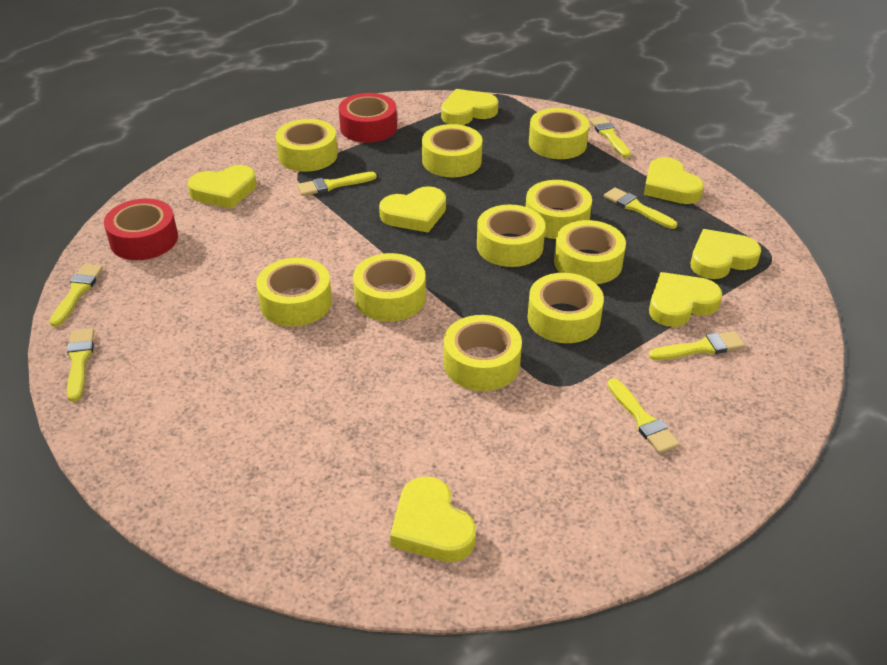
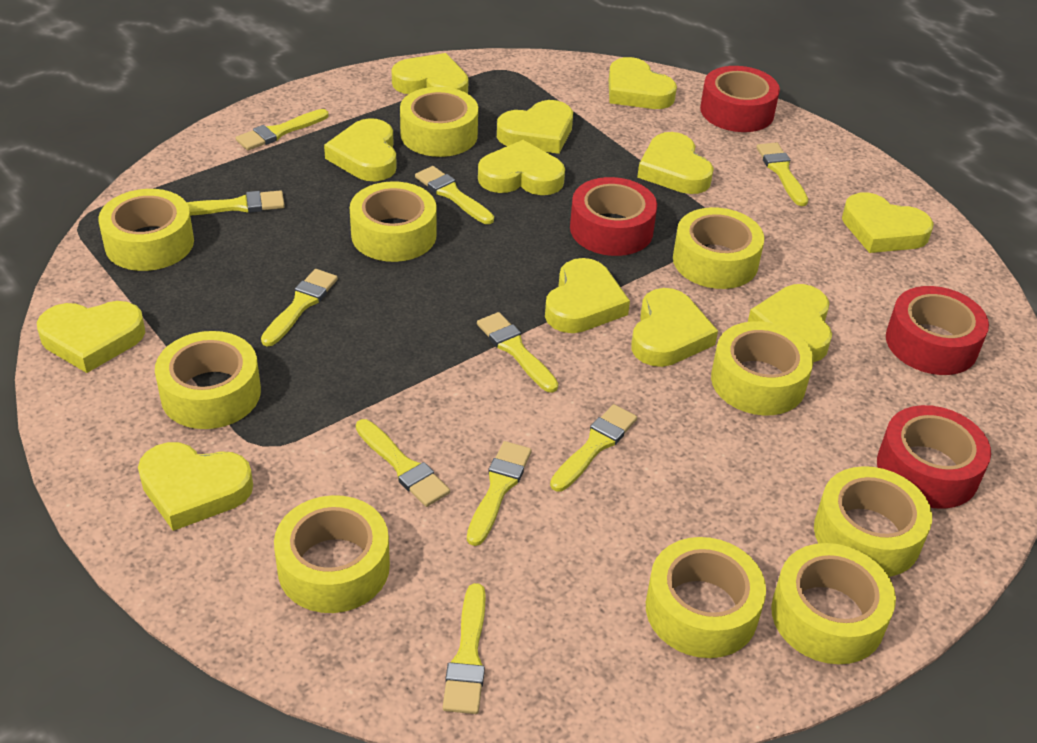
red tape: [104,198,178,260] [339,93,397,143] = 2 -> [570,177,657,256] [700,66,780,132] [877,405,991,509] [886,286,989,375] = 4
yellow brush: [49,264,103,327] [67,328,94,402] [297,172,377,196] [589,116,631,158] [604,187,677,229] [607,378,680,454] [649,331,745,360] = 7 -> [187,190,285,215] [236,109,329,150] [261,269,338,347] [356,419,450,507] [415,166,494,224] [443,583,486,714] [467,441,531,546] [477,312,558,393] [550,404,637,492] [756,142,808,206] = 10
yellow heart: [188,165,257,209] [379,186,446,233] [390,477,476,562] [441,89,498,125] [644,157,704,204] [649,272,722,327] [691,229,761,279] = 7 -> [37,301,145,373] [138,442,253,531] [324,118,397,181] [391,53,469,94] [478,140,565,195] [497,100,573,154] [545,258,630,333] [609,57,677,109] [631,288,718,367] [637,132,714,194] [748,284,832,362] [842,192,934,253] = 12

